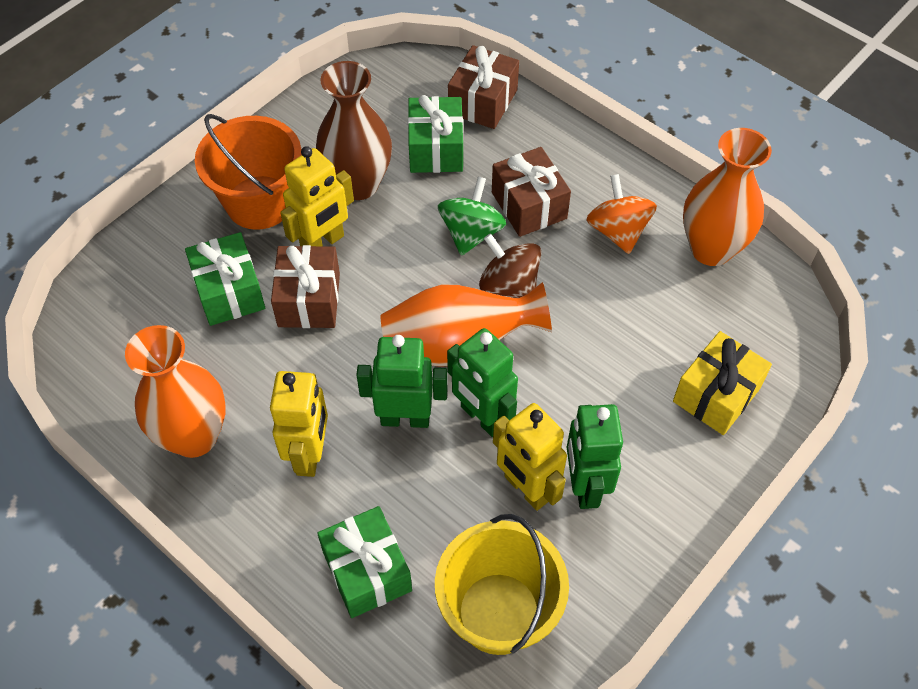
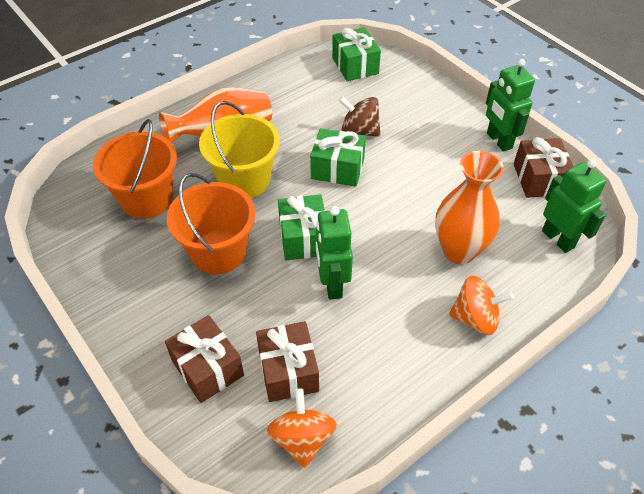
brown vase: [316,61,392,200] = 1 -> none = 0
green spinning top: [438,177,506,256] = 1 -> none = 0
orange bucket: [195,114,302,230] = 1 -> [93,119,177,219] [166,173,255,275] = 2
orange spinning top: [586,174,657,254] = 1 -> [267,389,337,468] [449,276,514,335] = 2
orange vase: [125,325,226,458] [381,282,552,367] [683,128,772,266] = 3 -> [159,87,272,143] [435,151,504,264] = 2
yellow gift: [673,331,772,435] = 1 -> none = 0
yellow robot: [270,371,328,477] [280,146,354,246] [493,403,567,511] = 3 -> none = 0

